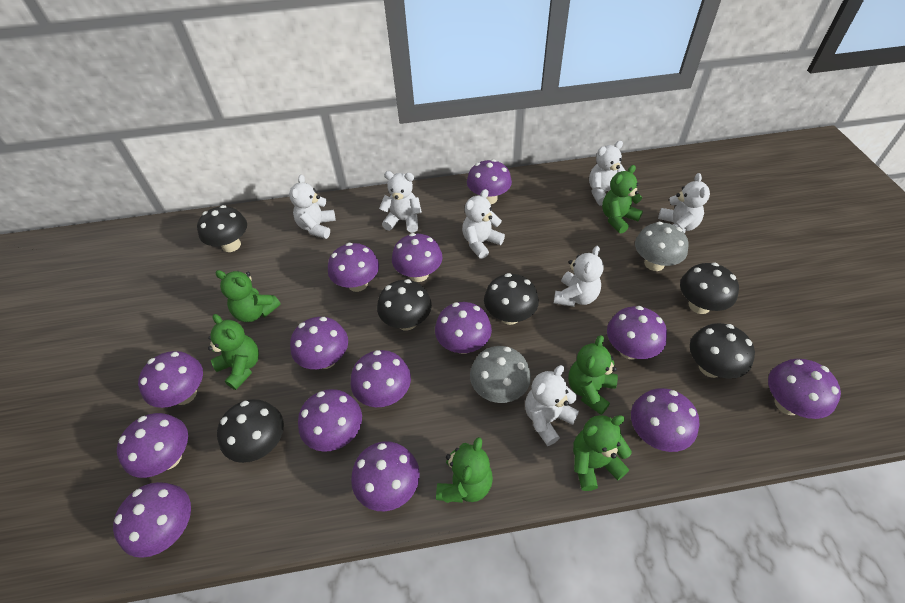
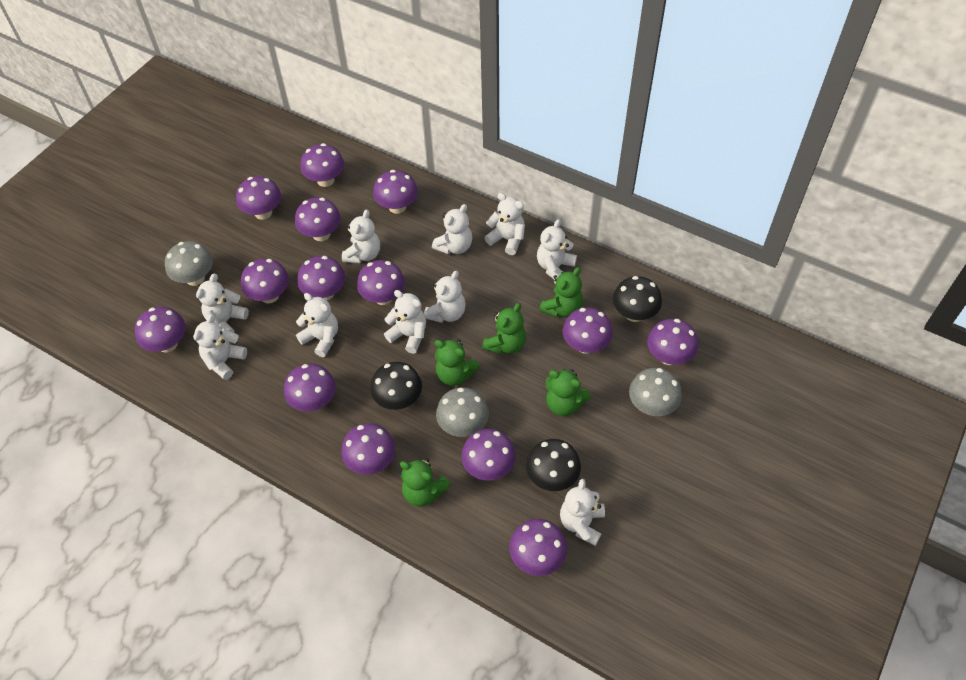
black mushroom: [197,205,247,252] [217,399,284,463] [377,279,432,331] [484,273,539,325] [680,263,739,314] [690,323,755,379] = 6 -> [370,362,422,410] [526,439,581,491] [613,276,662,322] = 3
green teddy bear: [208,314,259,390] [216,270,281,322] [436,437,493,503] [568,335,618,415] [573,415,632,491] [602,165,643,234] = 6 -> [400,458,451,507] [434,339,480,386] [482,303,526,354] [539,267,583,317] [546,369,591,416] = 5
grey mushroom: [470,346,531,403] [635,222,689,271] = 2 -> [165,241,213,286] [436,387,489,437] [629,368,682,416] = 3
white teddy bear: [289,175,335,239] [379,171,422,233] [462,189,505,259] [525,365,579,446] [554,246,604,307] [589,141,625,206] [658,173,710,233] = 7 -> [193,314,247,380] [196,274,249,333] [296,293,338,357] [342,210,380,263] [384,290,426,354] [424,271,466,323] [432,204,472,254] [484,193,525,255] [537,219,577,280] [560,479,605,546] = 10

